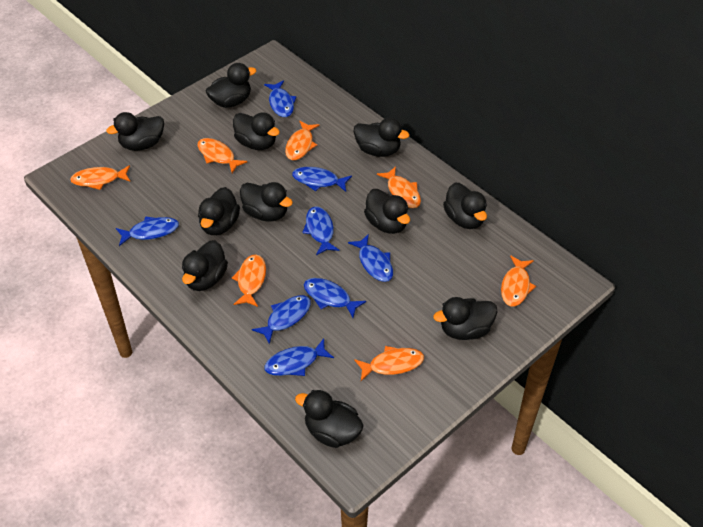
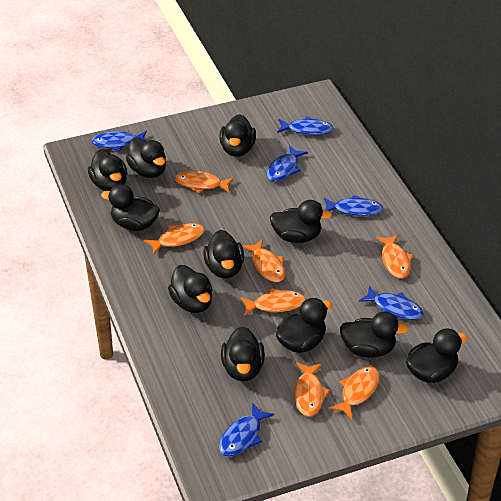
blue fish: [116,216,179,246] [252,295,311,344] [264,80,297,117] [264,338,334,376] [292,167,352,192] [302,207,339,255] [304,278,366,318] [348,234,393,282] = 8 -> [91,131,147,151] [219,403,274,457] [267,145,308,182] [277,117,333,135] [324,195,383,216] [359,286,424,320] = 6

